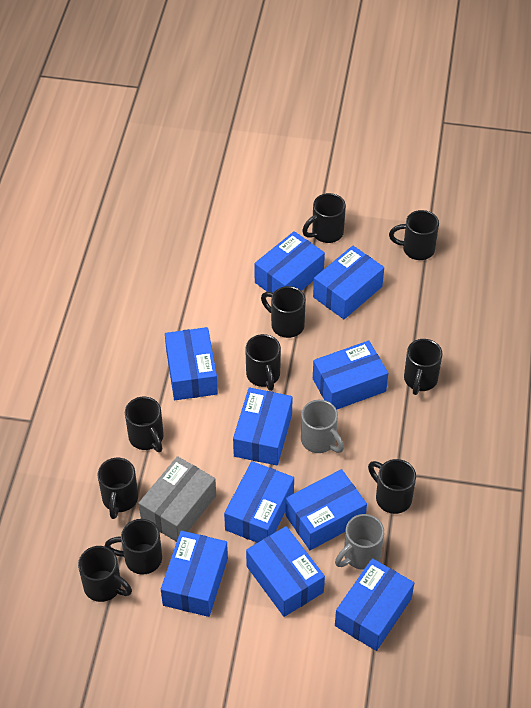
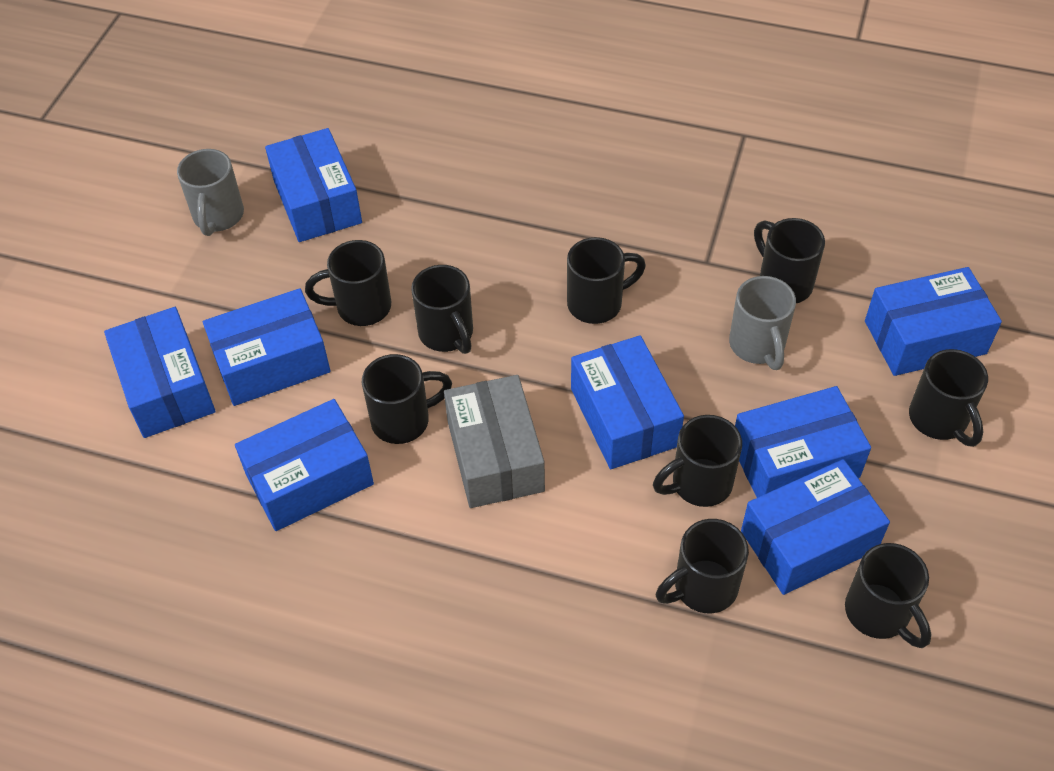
black mug: [78,546,132,602] [97,458,138,519] [105,519,162,575] [125,397,164,452] [245,334,281,391] [261,286,306,338] [302,193,346,243] [368,459,416,514] [389,210,439,260] [404,339,442,395] = 10 -> [305,240,391,326] [362,354,452,444] [411,265,473,354] [567,237,646,324] [653,415,742,507] [656,519,749,613] [754,218,825,303] [845,543,932,648] [909,349,988,447] = 9
blue box: [161,531,228,617] [165,327,218,400] [224,461,294,543] [233,388,293,466] [246,526,325,617] [254,231,325,293] [285,469,367,550] [313,246,384,319] [313,341,388,409] [335,558,414,651] = 10 -> [104,307,216,438] [203,288,331,406] [235,399,374,531] [265,128,362,242] [571,335,684,469] [735,386,871,498] [741,459,890,595] [865,267,1002,376] = 8

